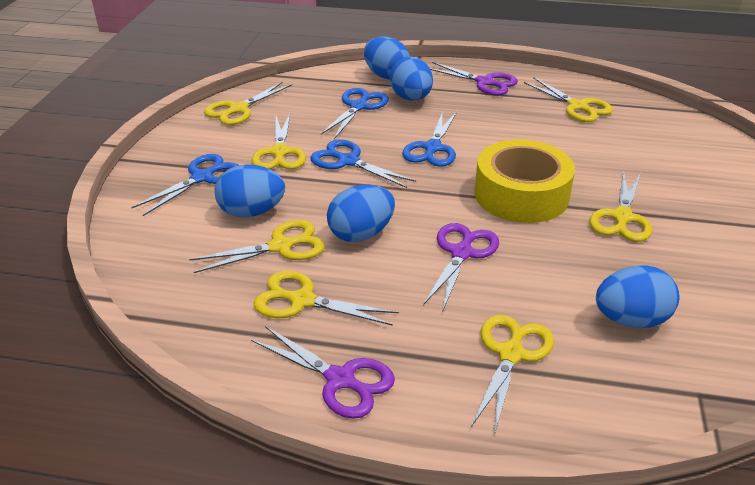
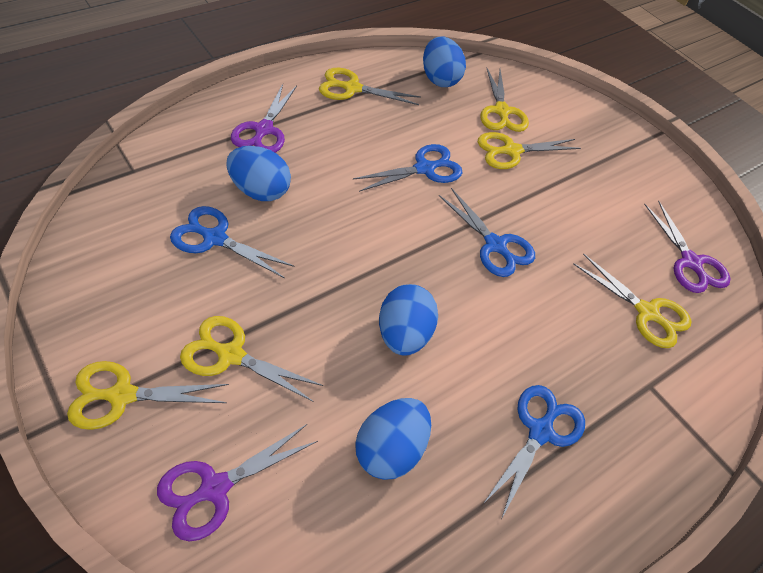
blue egg: [214,164,285,218] [327,184,395,242] [364,36,410,79] [389,57,433,100] [596,265,679,328] = 5 -> [226,146,291,201] [355,398,431,480] [379,284,438,356] [423,36,466,87] = 4
yellow scissors: [189,220,325,273] [204,82,292,125] [252,114,306,169] [254,271,399,326] [471,315,554,435] [524,77,613,122] [589,172,652,242] = 7 -> [67,361,229,430] [180,316,323,402] [319,68,421,105] [478,132,581,169] [480,68,529,132] [573,254,692,348] = 6
yellow tape: [475,140,575,223] = 1 -> none = 0

